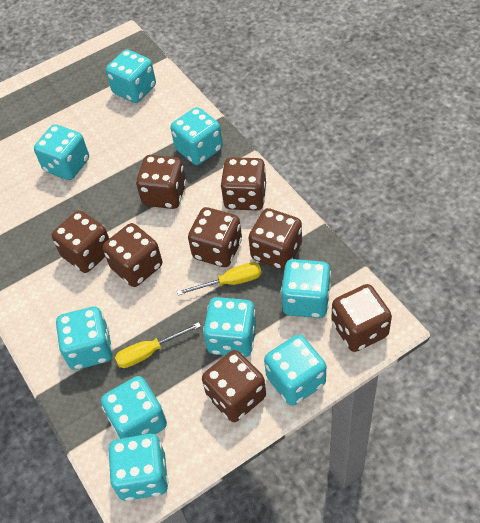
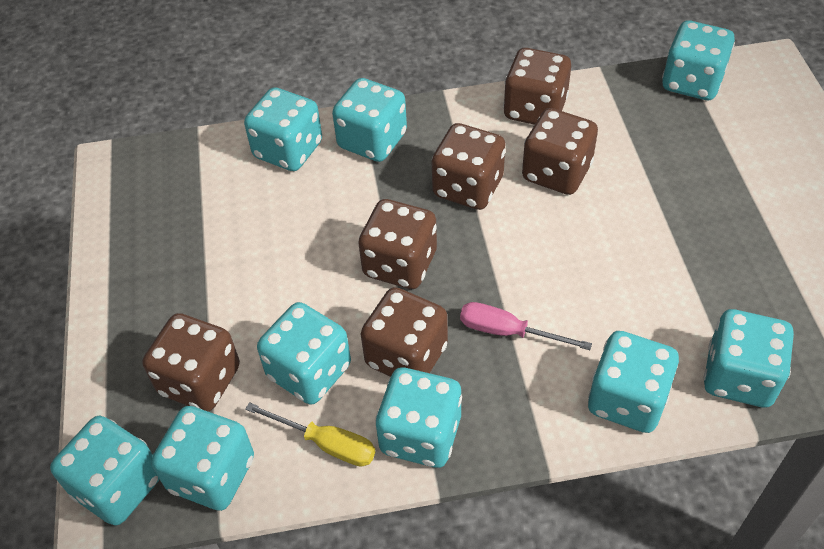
brown dice: [52,210,109,273] [103,223,162,287] [136,155,186,209] [188,207,242,267] [202,350,266,422] [220,157,266,210] [249,208,302,270] [331,284,392,352] = 8 -> [142,313,240,411] [358,199,437,289] [361,287,448,377] [432,123,505,210] [503,48,571,125] [522,108,598,195] = 6
pink screwdriver: none = 0 -> [460,302,592,350] = 1
yellow screwdriver: [115,322,201,368] [177,262,262,296] = 2 -> [245,402,376,466] = 1

